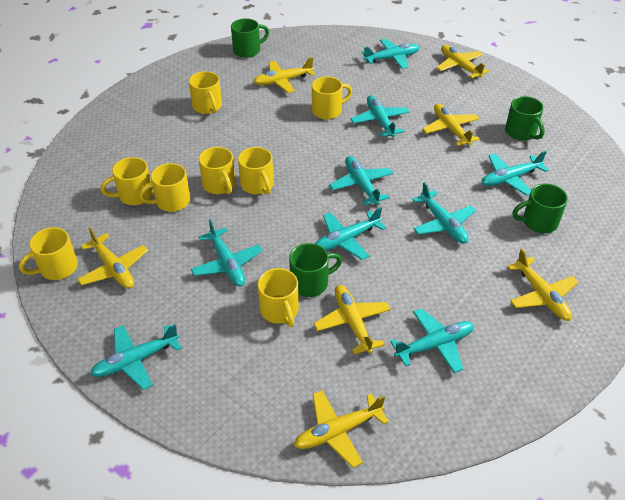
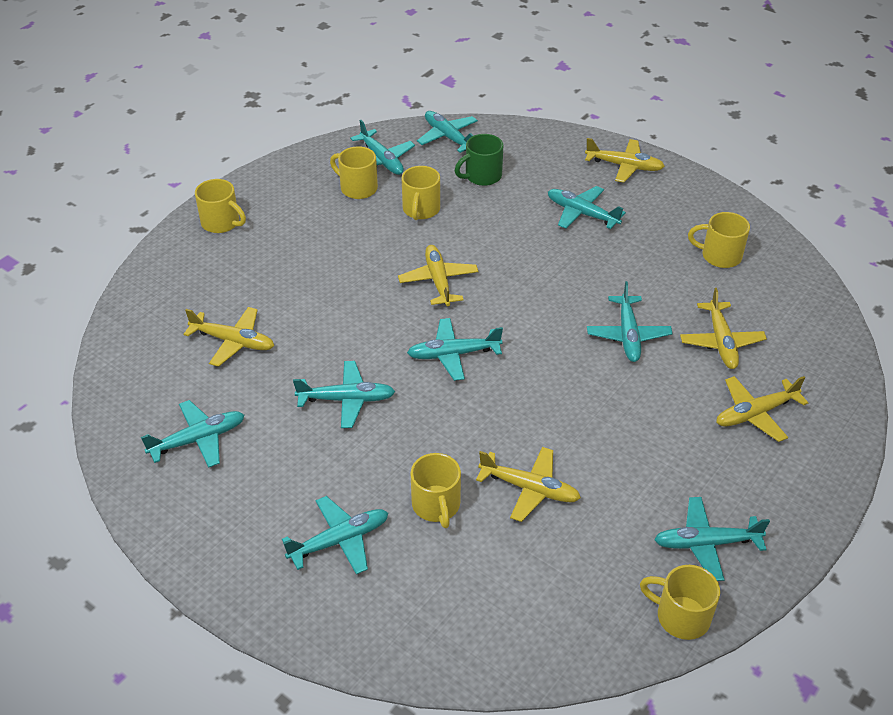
green mug: [231,18,269,58] [289,243,342,297] [505,96,545,141] [512,184,568,233] = 4 -> [455,134,503,186] = 1
yellow mug: [19,227,78,280] [101,157,153,205] [139,163,190,212] [189,71,222,114] [199,147,236,194] [238,147,274,194] [258,268,299,327] [312,76,352,119] = 8 -> [195,179,246,233] [330,146,378,199] [402,166,440,220] [410,453,461,528] [640,565,720,640] [688,212,750,268] = 6
yellow plane: [77,227,148,289] [253,57,315,93] [294,391,389,468] [314,285,391,354] [422,104,480,146] [436,45,489,78] [507,249,578,321] = 7 -> [183,307,274,367] [398,245,479,306] [476,447,581,522] [585,138,665,183] [680,288,767,369] [716,376,808,442] = 6

